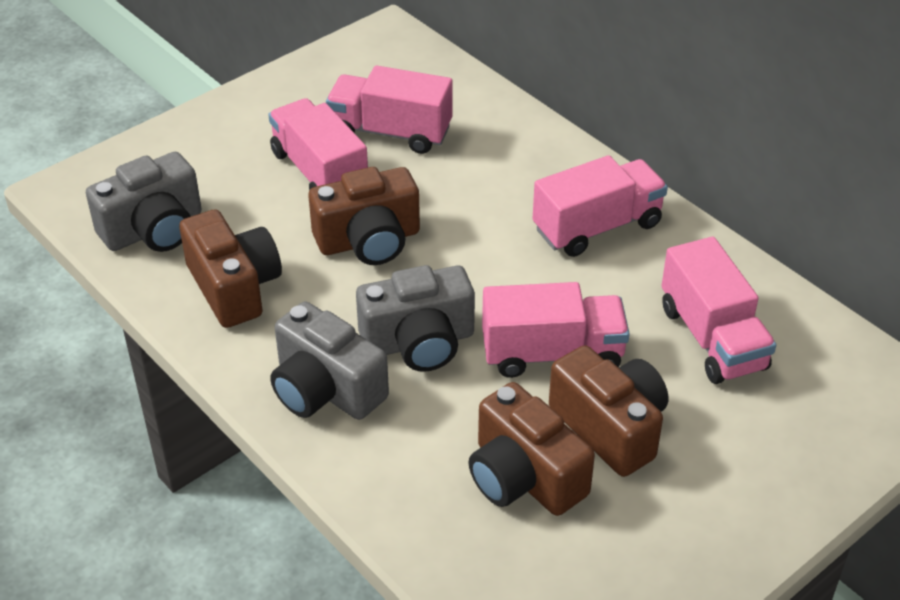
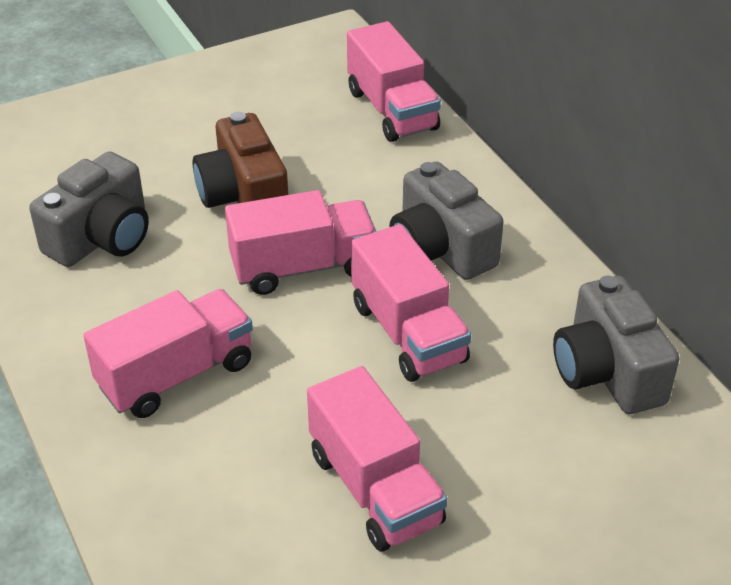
brown camera: [179,209,282,328] [308,167,420,265] [468,382,595,516] [549,345,669,477] = 4 -> [193,112,288,208] = 1

